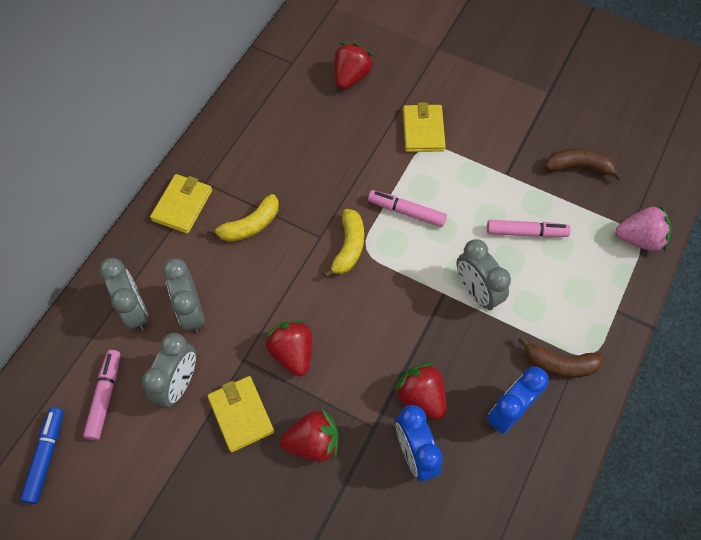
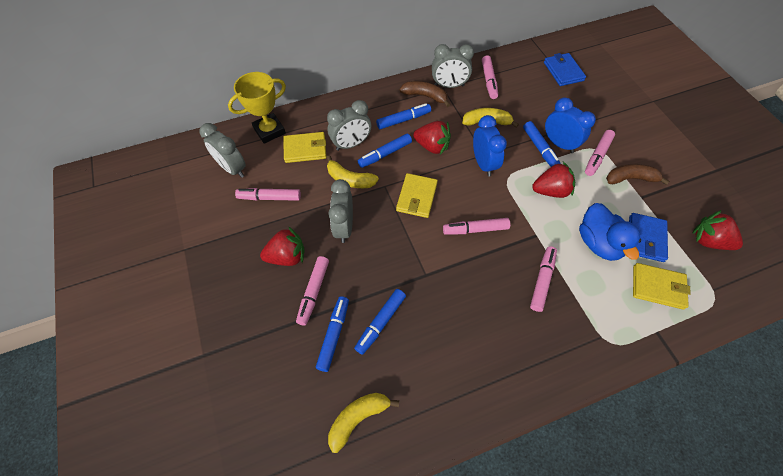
blue duck: none = 0 -> [579,203,641,261] = 1
blue marker: [20,407,63,504] = 1 -> [316,296,349,372] [354,289,406,355] [358,133,412,168] [376,103,431,129] [523,121,561,167] = 5
blue wallet: none = 0 -> [544,53,586,86] [629,213,668,262] = 2
pink marker: [83,350,120,440] [368,190,447,227] [487,220,571,238] = 3 -> [235,188,301,201] [296,256,329,326] [443,218,510,235] [482,55,498,99] [530,246,557,312] [585,130,615,176] = 6
pink strawberry: [615,205,672,251] = 1 -> none = 0
yellow banana: [207,194,279,242] [323,209,364,278] = 2 -> [326,155,379,188] [328,393,399,453] [462,108,519,128] = 3
yellow trophy: none = 0 -> [228,72,286,144] = 1

